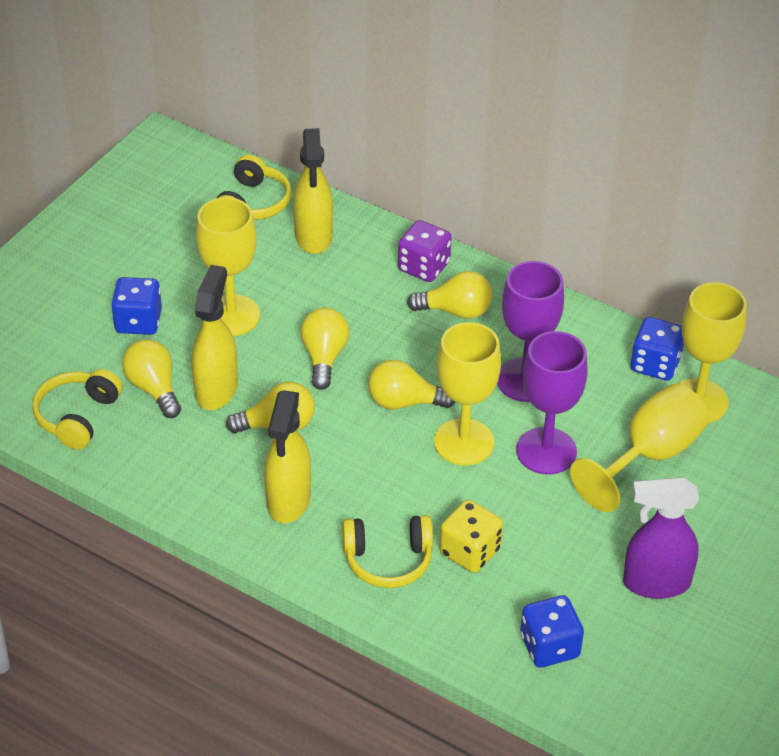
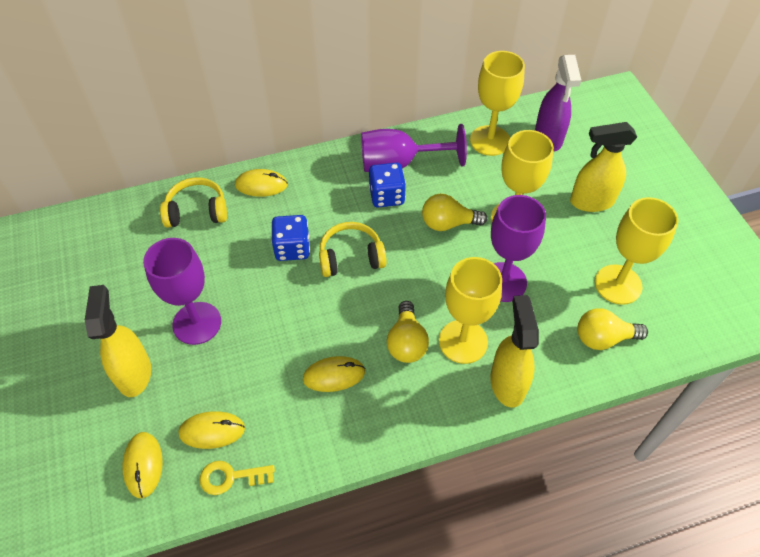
blue dice: [111,277,162,335] [520,595,584,668] [631,317,684,381] = 3 -> [271,215,310,261] [369,163,406,208] = 2
purple dice: [398,220,452,282] = 1 -> none = 0
purple goblet: [497,261,564,402] [516,331,588,474] = 2 -> [143,238,221,345] [361,124,467,172] [491,195,546,302] = 3
yellow dice: [440,500,503,573] = 1 -> none = 0
yellow headphones: [32,369,122,450] [217,154,292,220] [342,515,433,588] = 3 -> [160,177,227,228] [319,222,387,277] = 2
yellow key: none = 0 -> [199,461,275,495] = 1
yellow light bulb: [122,339,181,418] [226,382,315,433] [300,308,349,390] [368,360,455,410] [407,271,492,319] = 5 -> [387,301,429,363] [422,194,487,231] [577,308,648,350] = 3
yellow mouse: none = 0 -> [122,432,163,498] [178,411,245,449] [235,169,288,197] [303,356,365,392] = 4

